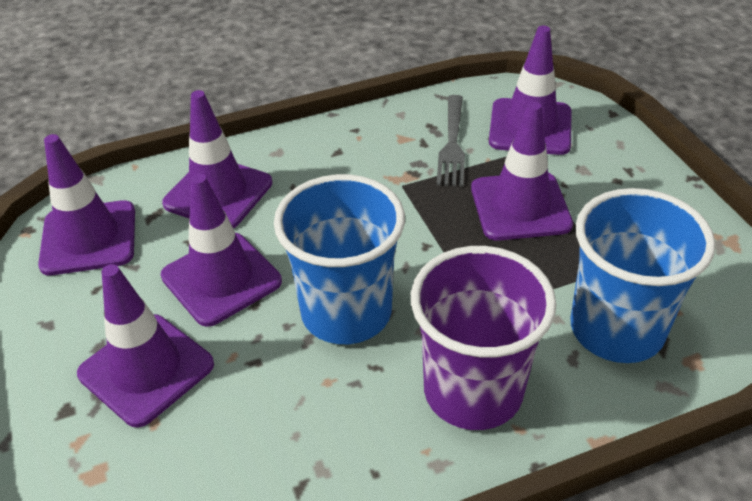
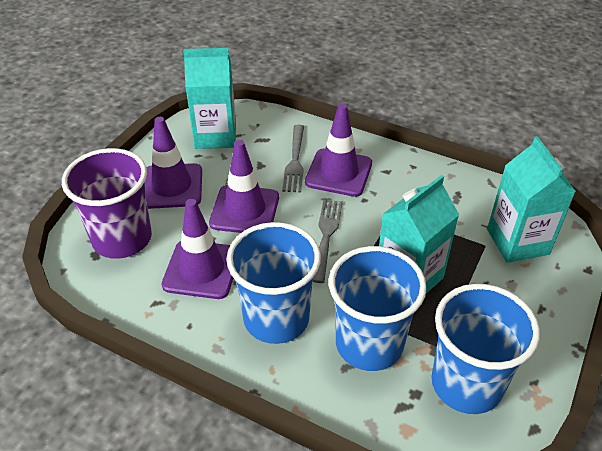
blue cup: [274,174,405,344] [571,188,715,363] = 2 -> [227,222,321,344] [329,246,427,371] [432,284,540,414] = 3
grey fork: [437,95,465,187] = 1 -> [282,125,304,192] [313,200,343,283] = 2
purple traffic cone: [38,134,135,275] [77,264,214,428] [161,174,282,327] [162,90,272,228] [471,102,573,241] [489,26,571,155] = 6 -> [145,117,202,209] [161,199,233,299] [209,140,279,233] [305,103,372,197] = 4
turquoise carton: none = 0 -> [183,48,236,149] [379,175,459,293] [487,136,576,263] = 3

